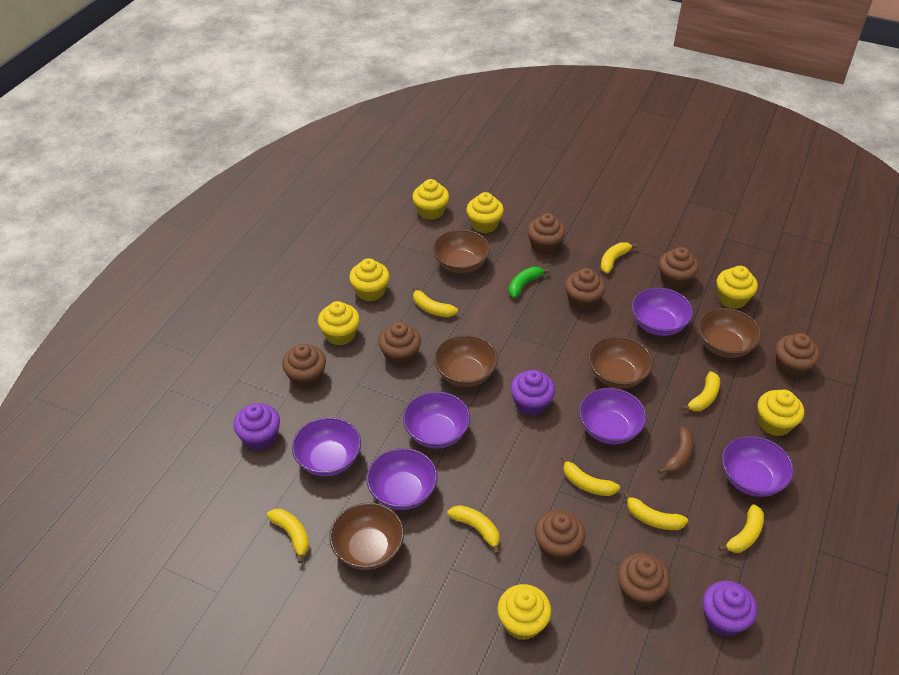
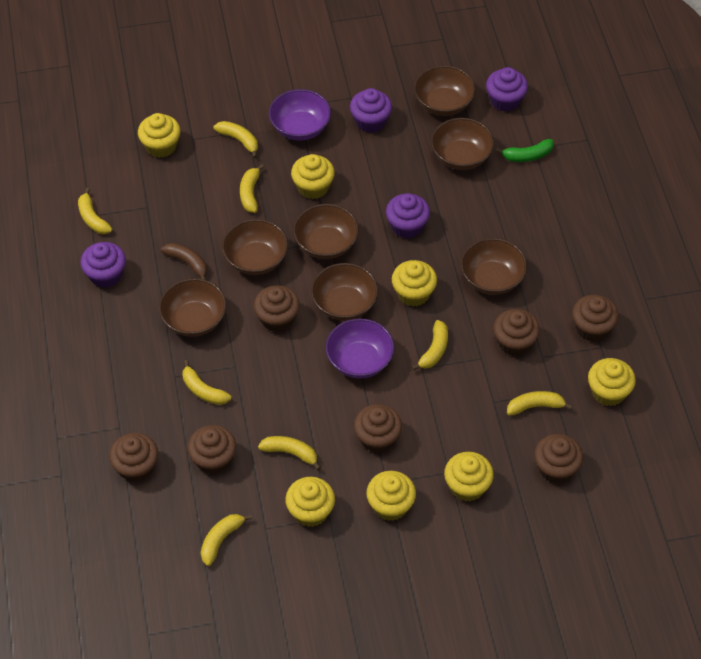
brown bowl: [329,503,404,570] [433,229,490,273] [434,335,498,387] [588,336,653,389] [698,308,761,358] = 5 -> [159,278,226,337] [222,219,288,275] [293,204,359,259] [311,263,378,321] [414,65,476,116] [431,118,494,170] [461,238,527,295] = 7
brown cupcake: [282,344,326,389] [378,322,421,367] [527,213,566,255] [535,510,585,562] [565,268,606,311] [617,553,670,607] [659,247,699,290] [775,333,820,378] = 8 -> [109,433,158,482] [188,425,236,474] [254,285,300,332] [354,404,402,453] [493,309,540,356] [534,434,583,483] [572,295,619,342] = 7
purple bowl: [292,417,361,476] [366,448,438,510] [403,391,470,448] [579,388,647,444] [631,288,693,336] [722,436,794,497] = 6 -> [269,89,331,141] [326,318,395,378] = 2
purple cupcake: [233,403,280,450] [510,370,555,416] [703,581,757,636] = 3 -> [81,242,126,288] [350,88,392,133] [386,193,430,239] [486,67,528,112] = 4

